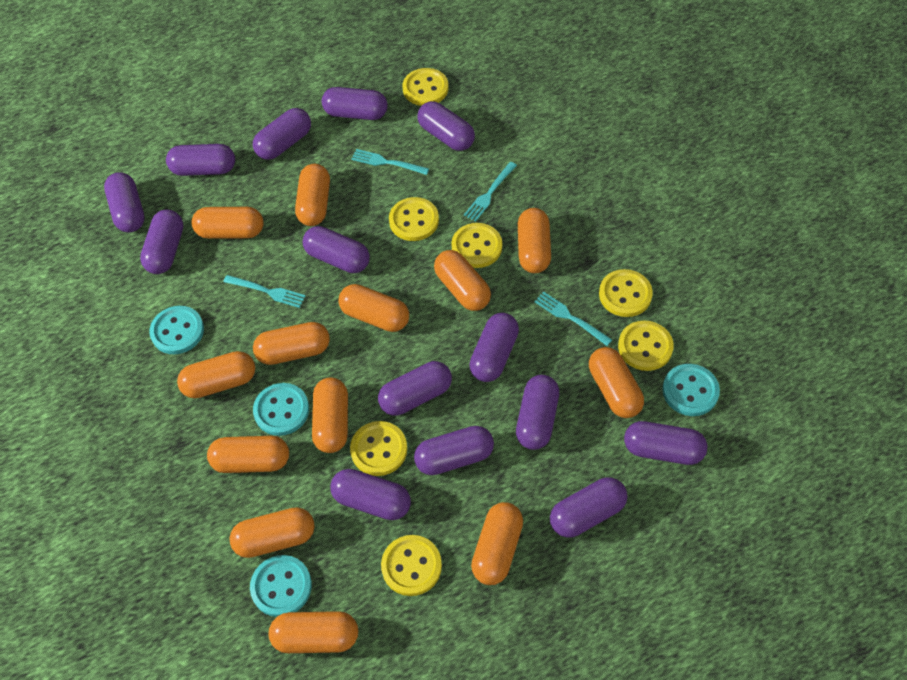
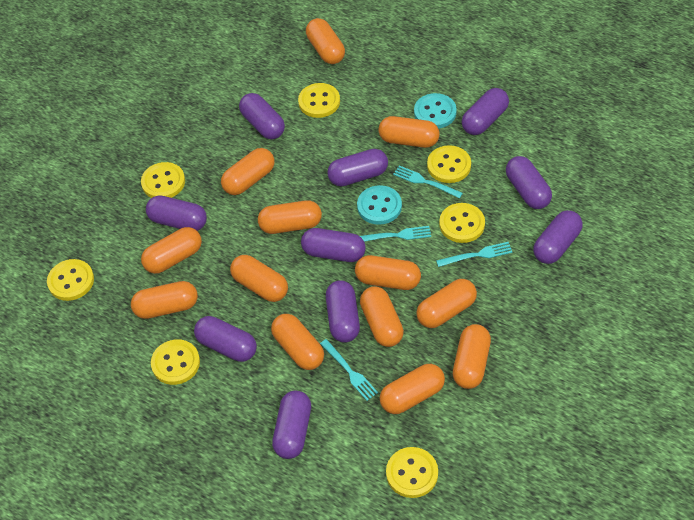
purple capsule: [104,172,145,232] [140,209,183,274] [166,144,235,176] [253,108,311,160] [303,226,370,273] [322,87,388,120] [330,469,411,520] [378,361,452,415] [414,426,494,475] [418,101,475,151] [469,313,519,382] [516,375,559,450] [550,477,627,538] [624,421,707,465] = 14 -> [146,195,207,231] [194,316,257,362] [239,93,285,139] [272,391,311,459] [301,228,366,262] [326,280,360,343] [327,149,388,186] [462,88,509,135] [506,156,552,209] [533,210,583,264] = 10
turquoise button: [149,306,204,354] [250,555,312,617] [253,383,309,436] [662,364,720,416] = 4 -> [357,185,402,225] [414,93,457,129] = 2

